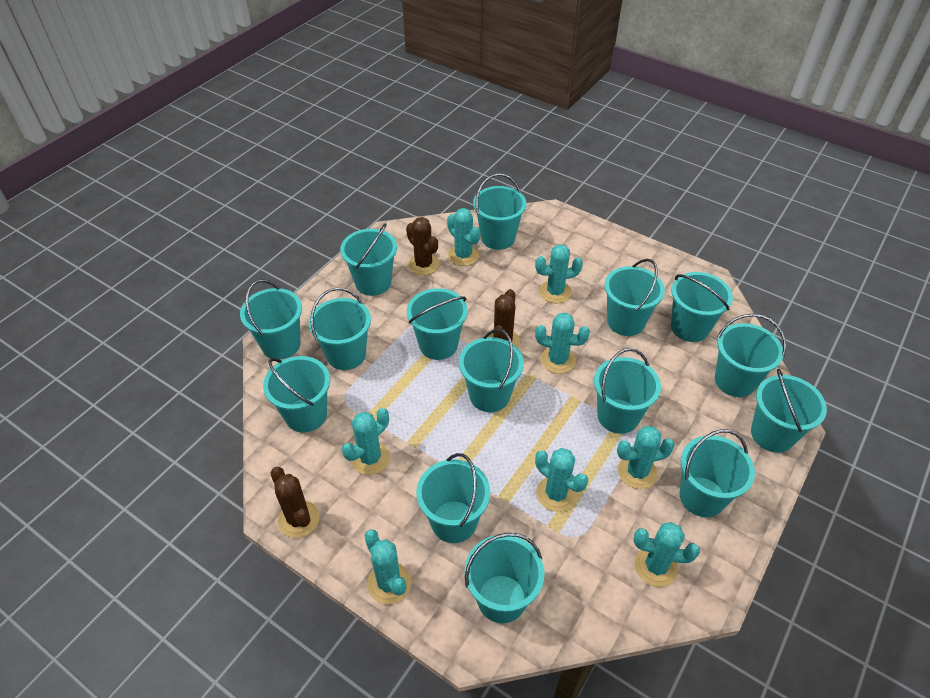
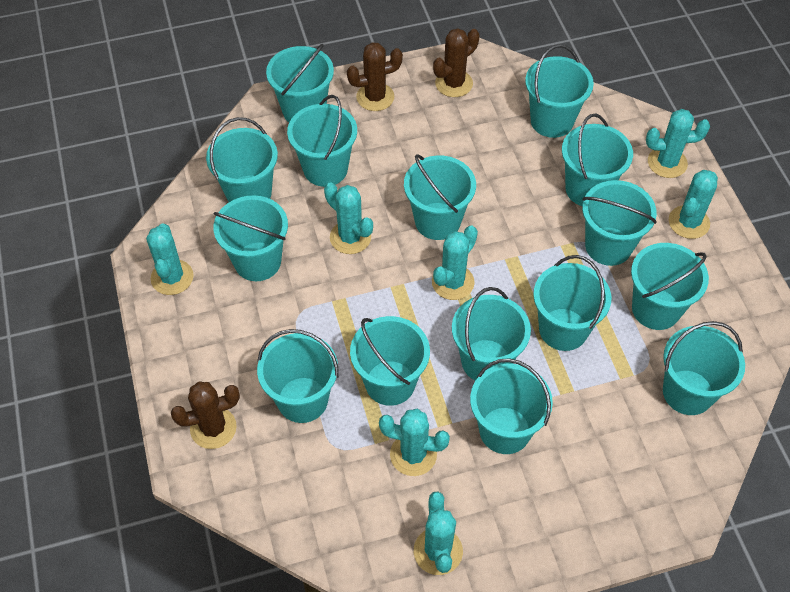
turquoise cactus: [342,408,390,475] [364,530,411,604] [447,208,480,266] [535,244,583,303] [535,313,590,374] [535,448,588,512] [617,426,675,489] [634,522,700,587] = 8 -> [146,223,194,295] [324,182,373,254] [379,409,450,476] [414,492,463,575] [432,226,478,300] [646,109,710,178] [669,170,718,239] = 7

